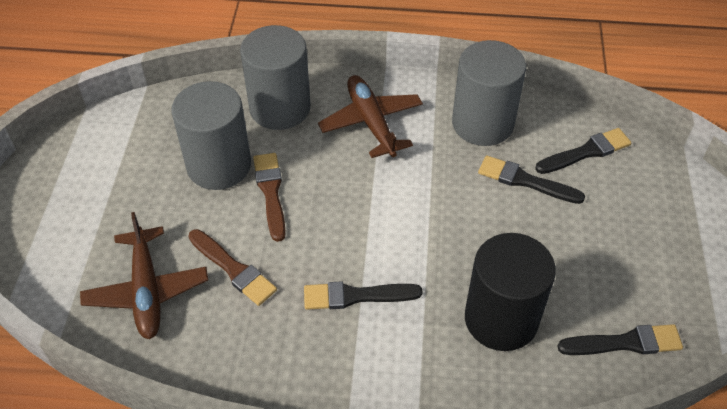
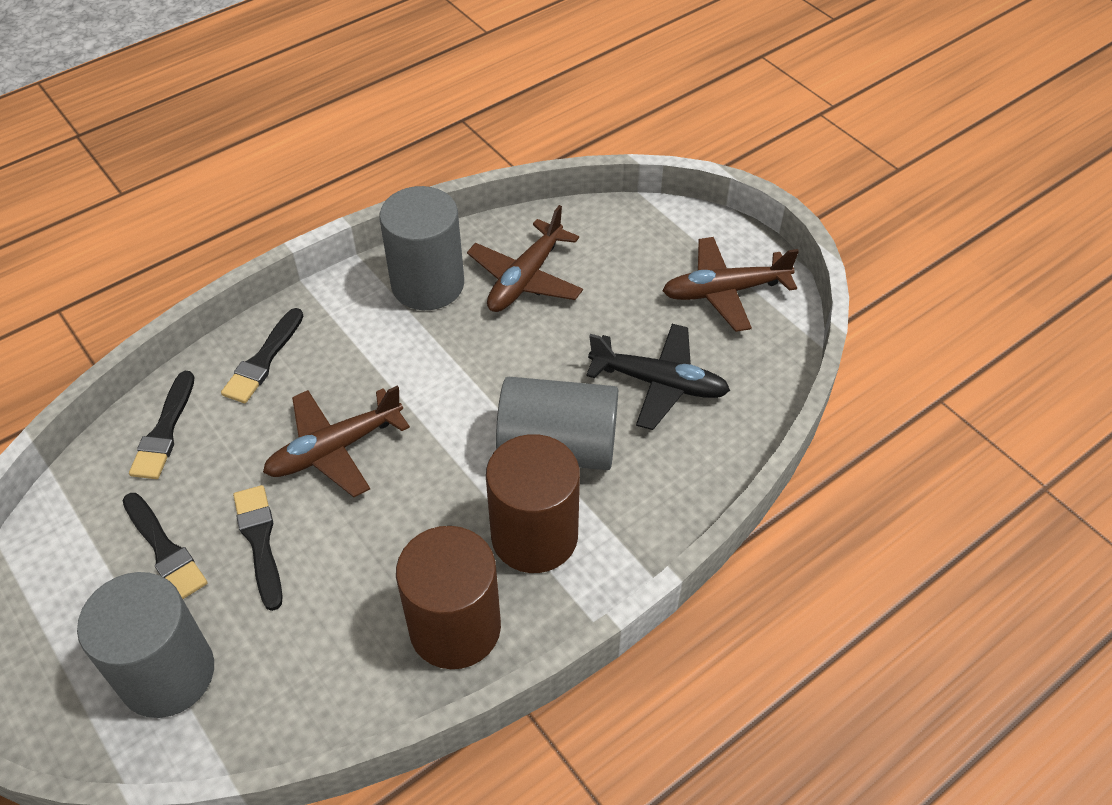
black cylinder: [465,233,556,351] = 1 -> none = 0
black plane: none = 0 -> [586,324,730,430] = 1
brown brush: [189,229,277,306] [253,153,286,242] = 2 -> none = 0
brown cylinder: none = 0 -> [396,526,501,669] [486,434,580,573] = 2
brown plane: [80,212,208,339] [318,75,423,158] = 2 -> [263,385,410,497] [467,205,583,312] [663,237,799,332] = 3

